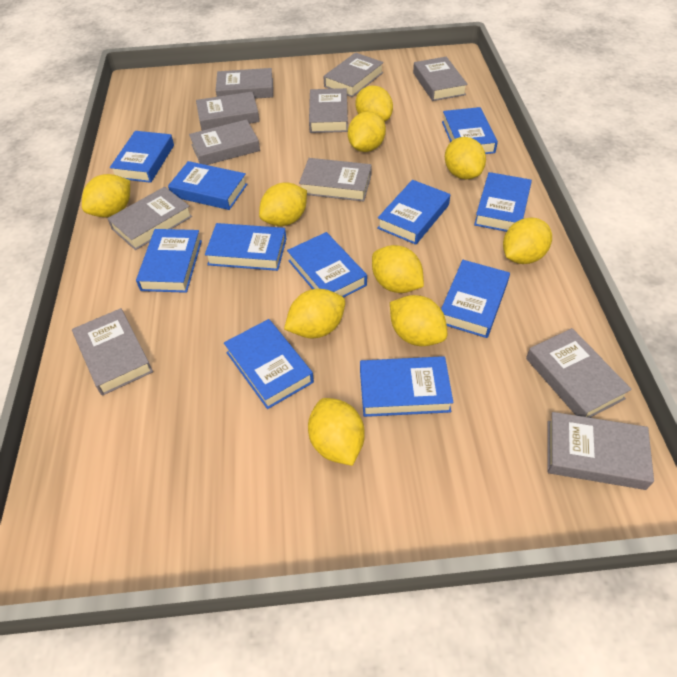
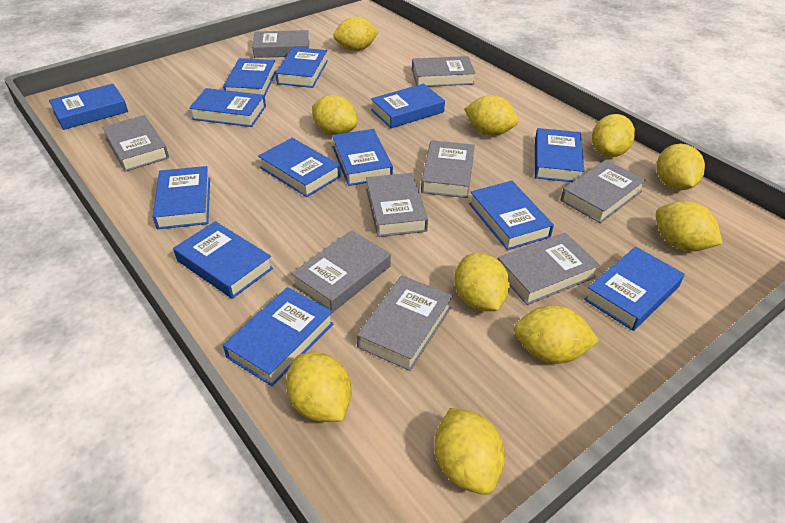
blue book: [110,131,174,183] [136,229,202,293] [168,161,247,210] [205,223,286,271] [224,319,314,409] [287,232,367,298] [360,356,453,417] [378,180,450,245] [441,260,510,338] [442,107,498,154] [474,172,532,232] = 11 -> [49,84,128,130] [153,166,210,229] [173,221,273,299] [189,88,266,127] [223,58,276,96] [223,287,334,386] [258,138,341,197] [275,47,328,88] [332,129,393,186] [371,84,445,128] [469,181,554,250] [535,128,584,182] [584,247,685,331] = 13
grey book: [72,308,153,396] [107,187,192,250] [189,119,260,165] [196,91,260,131] [216,68,273,99] [299,158,372,202] [309,88,348,133] [323,53,384,97] [413,57,468,101] [526,328,632,418] [547,412,654,490] = 11 -> [102,115,169,172] [252,30,309,58] [291,230,391,313] [356,276,453,371] [366,173,428,237] [412,56,476,87] [421,140,475,198] [498,233,600,305] [561,160,646,223] = 9

